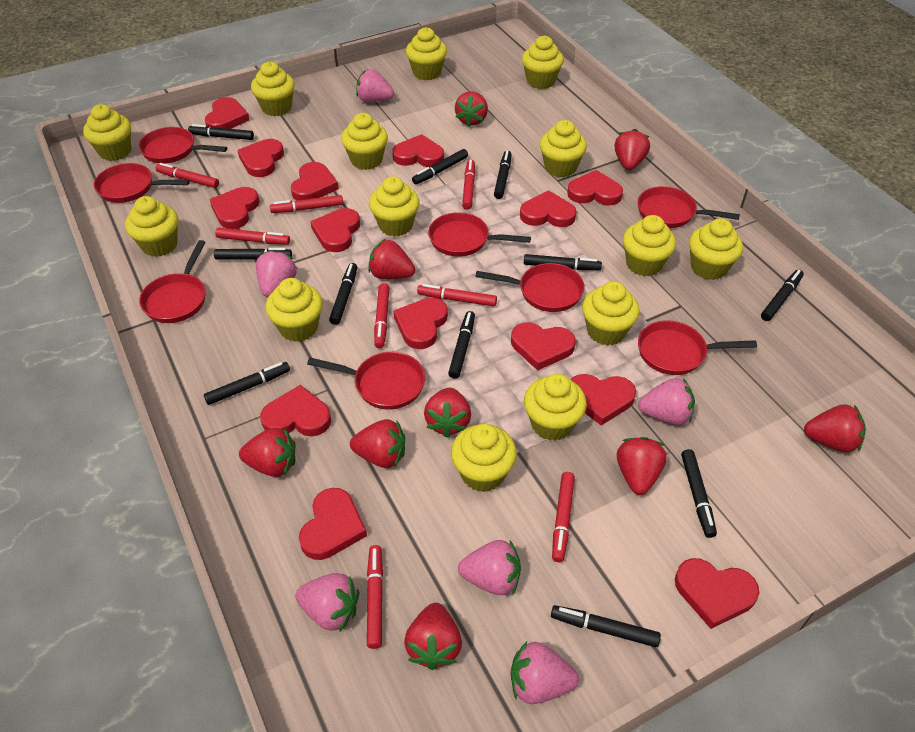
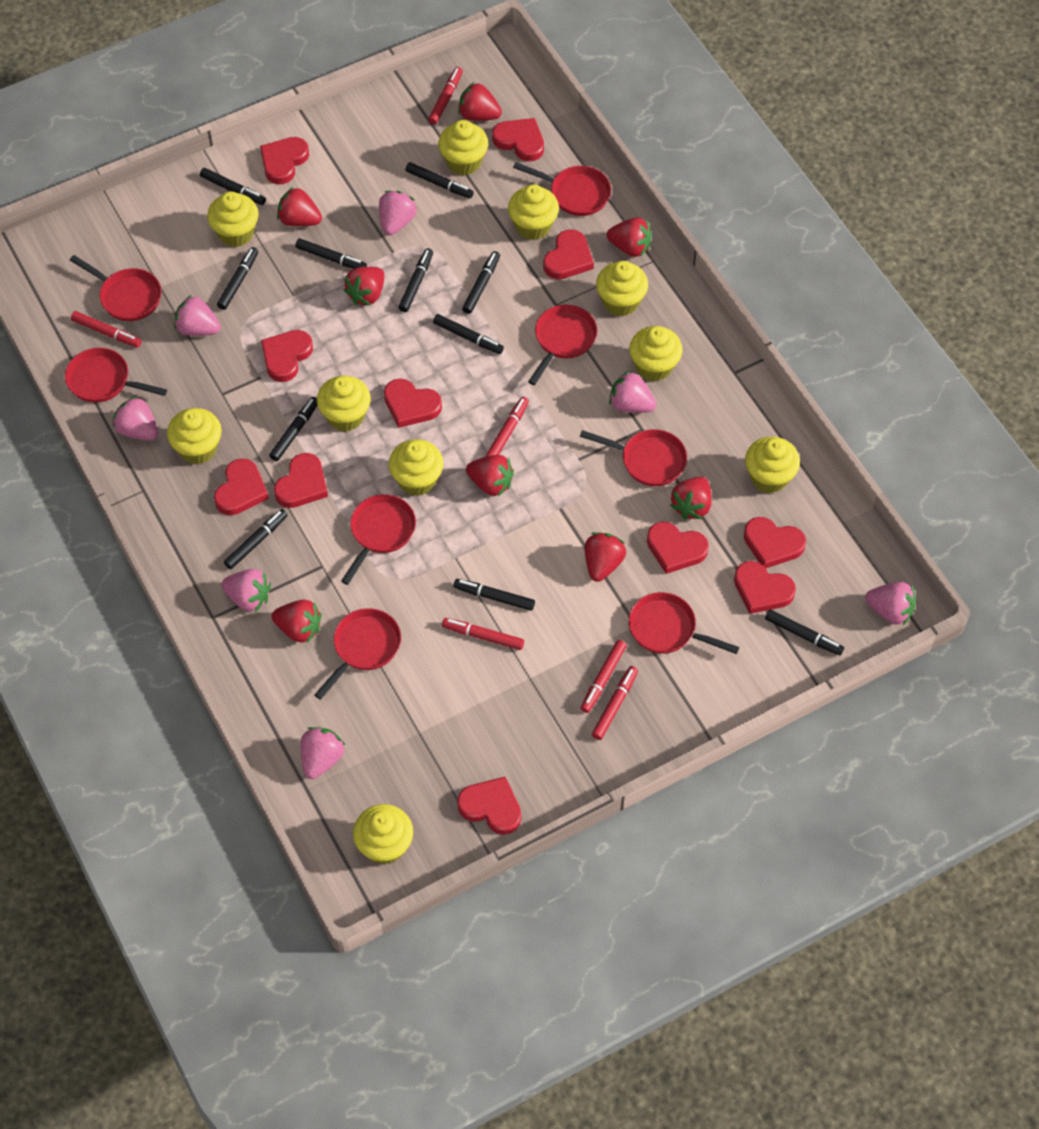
pink strawberry: [256,250,297,297] [295,573,359,631] [356,69,394,102] [458,540,521,595] [511,642,579,704] [638,378,695,425] = 6 -> [113,396,158,441] [174,295,221,336] [222,569,271,612] [301,727,345,779] [379,191,417,235] [609,371,656,413] [865,582,916,625] = 7
red heart: [205,97,250,129] [209,187,259,229] [237,139,284,177] [260,385,331,436] [291,162,339,201] [299,488,367,560] [310,208,360,252] [392,134,444,167] [394,298,448,349] [511,322,576,371] [520,190,576,227] [567,170,623,205] [571,374,636,425] [675,558,759,629] = 14 -> [214,458,269,515] [260,137,309,184] [261,330,313,382] [274,453,328,508] [384,379,442,428] [457,777,521,835] [492,118,544,161] [543,229,594,279] [647,521,709,574] [734,561,796,614] [744,517,806,568] = 11
red marker: [155,163,219,188] [215,228,290,245] [270,195,343,213] [367,545,383,649] [374,283,390,348] [417,284,497,306] [462,160,475,210] [552,472,575,562] = 8 -> [71,311,141,348] [428,67,463,125] [442,618,524,650] [485,397,529,457] [581,640,627,713] [592,666,638,740] = 6
red strawberry: [239,428,296,477] [350,419,405,468] [368,239,415,279] [404,603,462,670] [424,388,471,438] [455,91,488,127] [615,129,650,170] [617,437,667,495] [804,404,866,453] = 9 -> [271,600,321,643] [277,187,322,226] [344,267,384,306] [458,82,502,121] [466,455,514,497] [585,532,626,582] [607,218,652,257] [670,477,712,519] = 8
yellow cupcake: [83,104,131,161] [125,196,178,257] [251,62,295,116] [265,278,323,342] [341,113,388,170] [369,177,420,236] [406,27,447,80] [451,423,517,492] [522,36,564,89] [524,374,587,441] [540,120,587,177] [582,282,639,346] [623,215,676,276] [689,218,743,280] = 14 -> [167,408,222,464] [207,191,259,247] [317,375,371,432] [353,804,413,865] [389,439,444,496] [438,120,488,175] [508,184,559,240] [596,261,648,316] [629,326,683,382] [745,437,800,493] = 10

